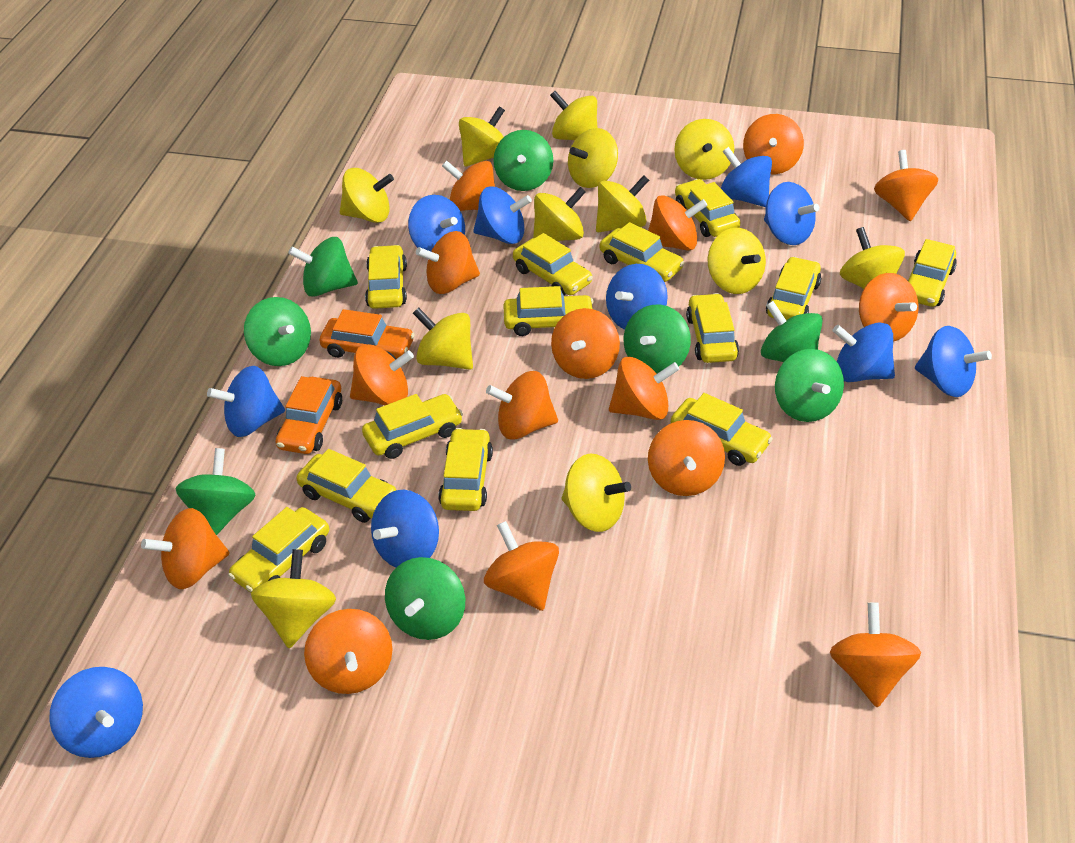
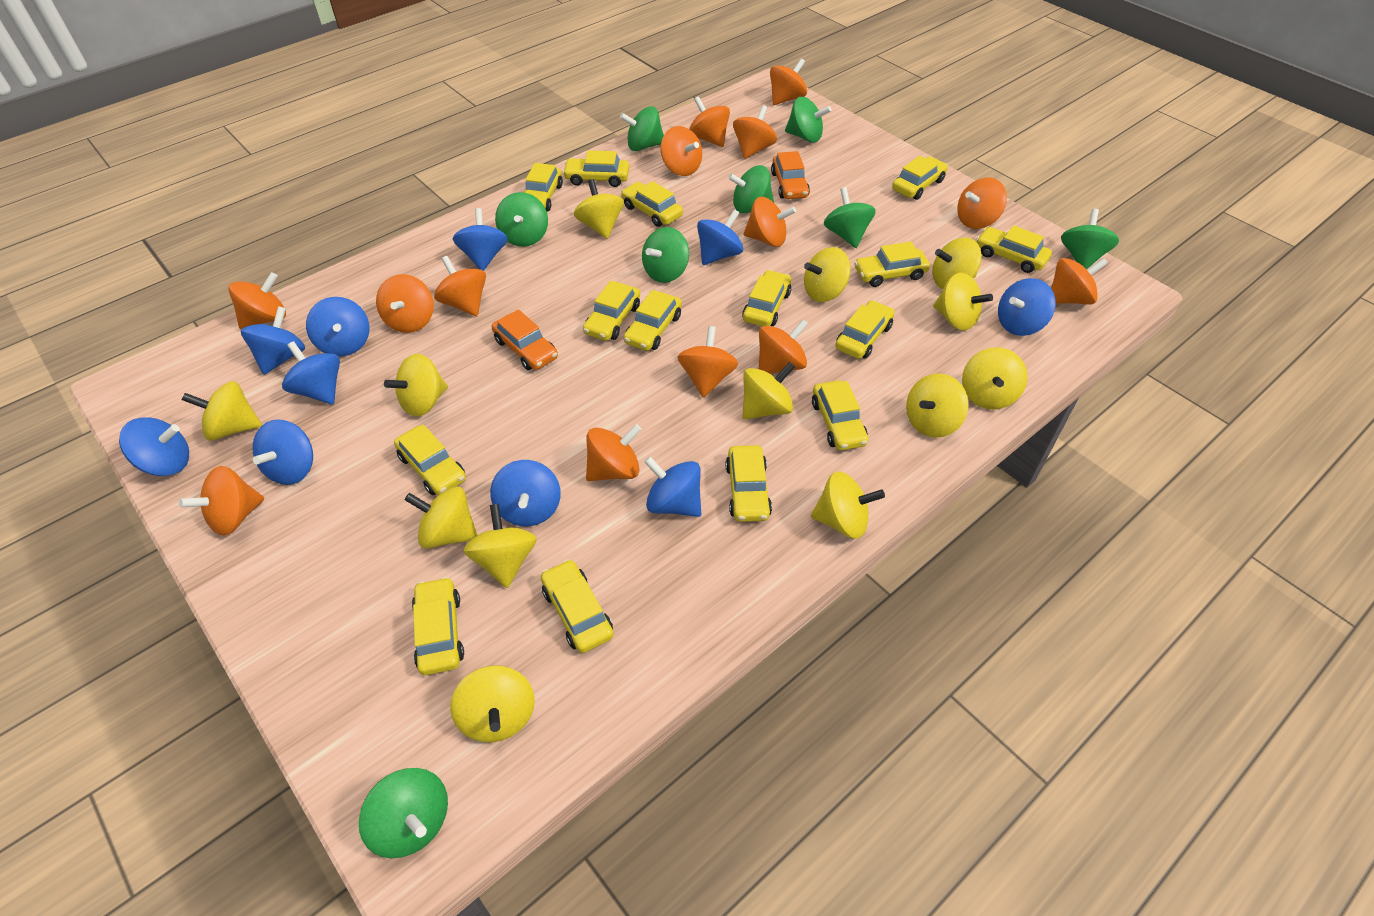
orange spinning top: [141,508,230,589] [304,609,393,694] [350,344,414,406] [416,231,480,294] [442,160,495,211] [484,521,559,611] [486,371,558,440] [551,308,620,379] [609,357,680,420] [648,195,708,251] [648,420,725,496] [743,114,804,175] [830,603,921,707] [859,273,918,342] [874,150,938,221] = 15 -> [179,466,264,536] [228,272,286,330] [376,274,434,333] [434,256,486,316] [586,424,642,481] [661,126,702,176] [678,326,738,398] [689,96,730,147] [733,105,777,159] [744,197,796,247] [759,319,808,374] [770,58,807,105] [957,177,1007,229] [1051,258,1108,305] = 14
yellow car: [228,507,329,593] [297,449,396,523] [362,394,463,459] [365,245,407,309] [438,428,493,511] [503,286,593,336] [513,233,593,296] [600,222,684,282] [671,393,773,466] [675,179,741,237] [686,293,739,363] [766,257,821,320] [907,239,957,307] = 13 -> [394,425,466,495] [412,577,464,675] [524,163,563,212] [541,559,613,653] [563,150,629,187] [583,281,640,341] [621,181,683,227] [624,290,682,351] [725,445,772,522] [742,270,791,327] [812,380,868,450] [835,300,895,359] [854,242,930,287] [892,156,948,200] [976,225,1052,273] = 15
yellow spinning top: [251,549,336,648] [340,168,394,223] [413,307,473,370] [459,107,505,166] [533,187,586,241] [550,91,598,140] [562,454,631,532] [568,128,618,188] [596,175,649,232] [674,119,734,180] [708,228,766,294] [840,227,905,289] = 12 -> [182,381,262,441] [384,354,448,417] [404,487,477,549] [450,666,535,742] [464,504,537,588] [574,179,624,239] [742,362,795,420] [804,247,851,302] [811,471,885,539] [906,374,969,438] [932,237,982,289] [933,273,993,330] [962,347,1028,410] = 13

